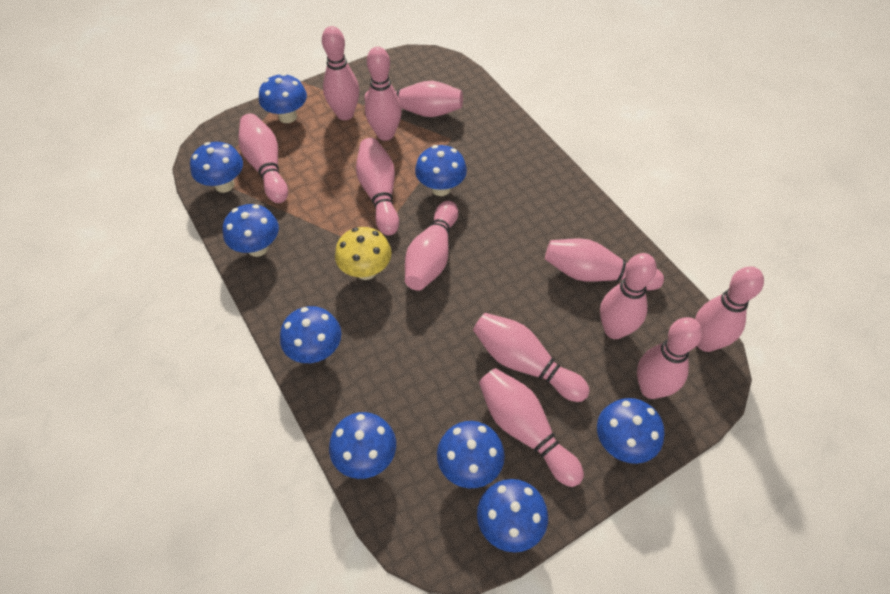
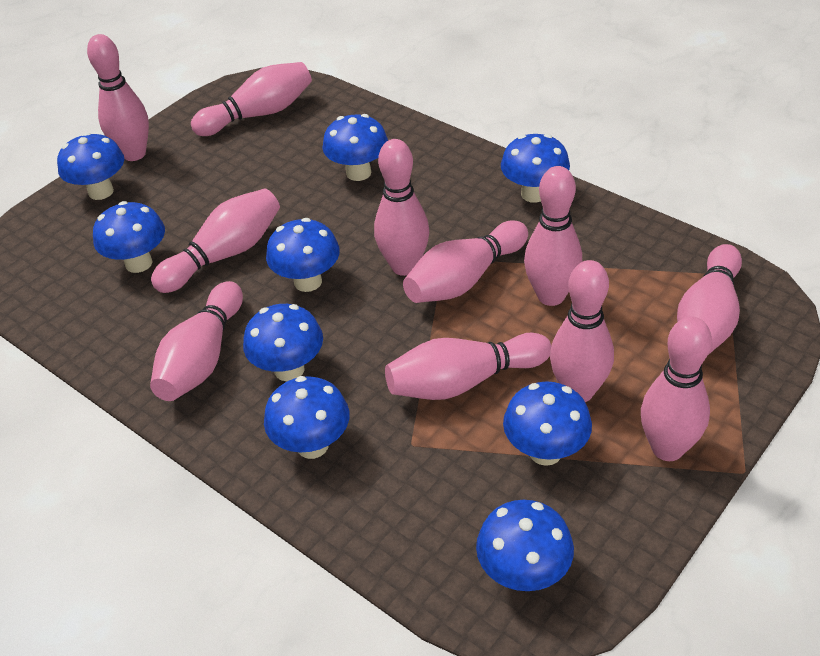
pink bowling pin: [238,114,288,203] [322,26,359,120] [356,138,399,235] [364,81,463,117] [365,47,402,141] [405,201,458,290] [473,313,590,402] [479,368,584,487] [545,238,664,290] [600,253,657,339] [637,317,702,399] [695,266,764,352] = 12 -> [87,34,149,161] [150,281,243,401] [151,188,280,293] [191,62,312,136] [374,139,429,276] [385,333,551,400] [403,220,528,303] [524,166,582,306] [550,260,614,402] [641,316,712,461] [677,244,742,355] = 11
yellow mushroom: [335,227,392,280] = 1 -> none = 0

